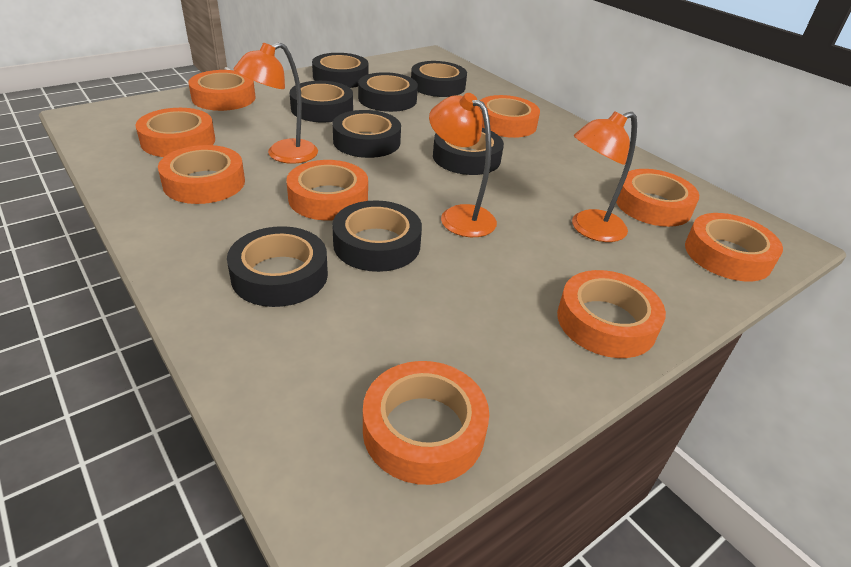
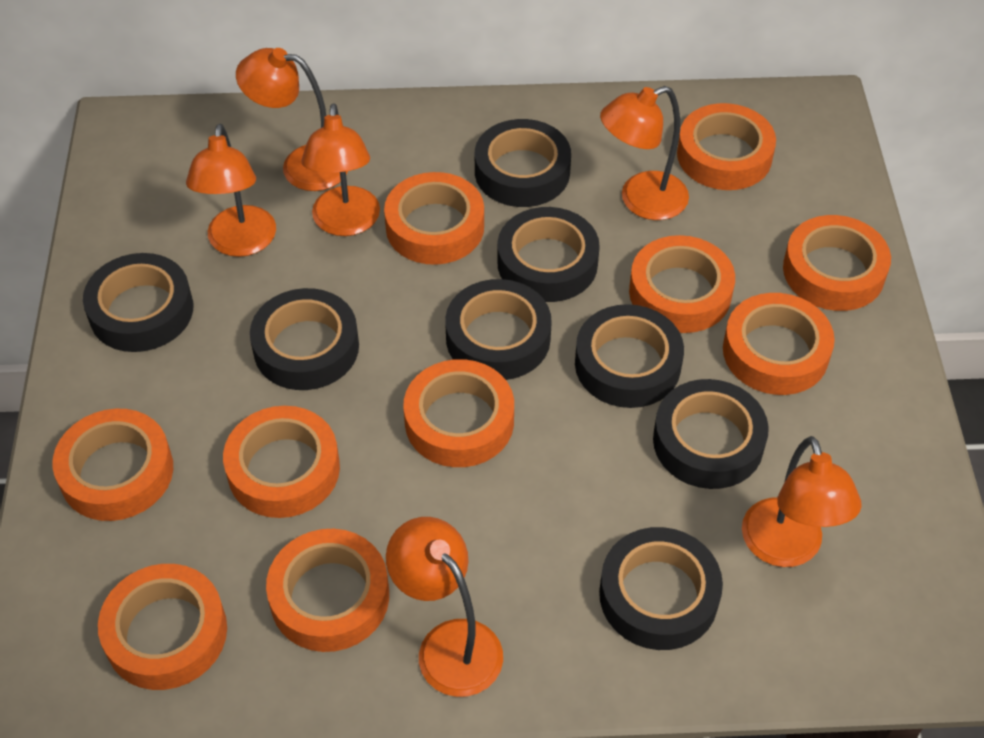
orange lamp: [234,42,318,164] [429,93,497,237] [572,111,637,242] = 3 -> [186,124,276,257] [236,48,348,191] [301,103,380,236] [386,517,503,697] [600,86,689,220] [742,436,862,567] = 6
orange tape: [135,108,215,157] [158,145,245,204] [188,70,255,111] [286,160,368,220] [363,361,489,485] [478,95,540,138] [557,270,666,358] [616,169,699,227] [685,213,783,281] = 9 -> [52,409,173,521] [98,564,227,690] [223,406,340,518] [266,529,389,652] [384,172,484,265] [403,359,514,467] [629,235,735,333] [677,103,776,190] [723,293,835,395] [783,215,891,311] = 10

